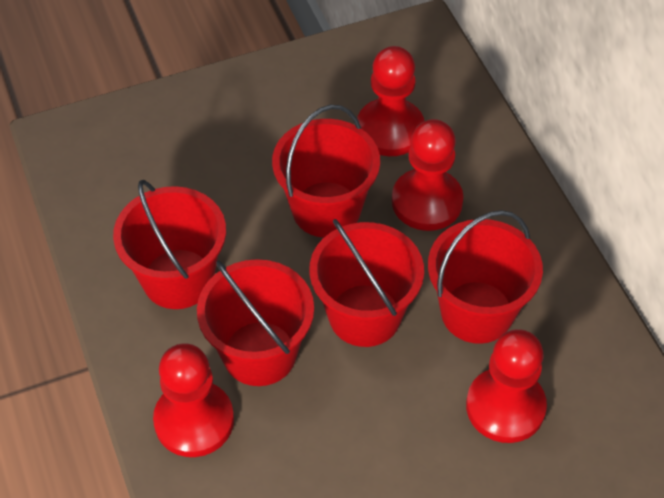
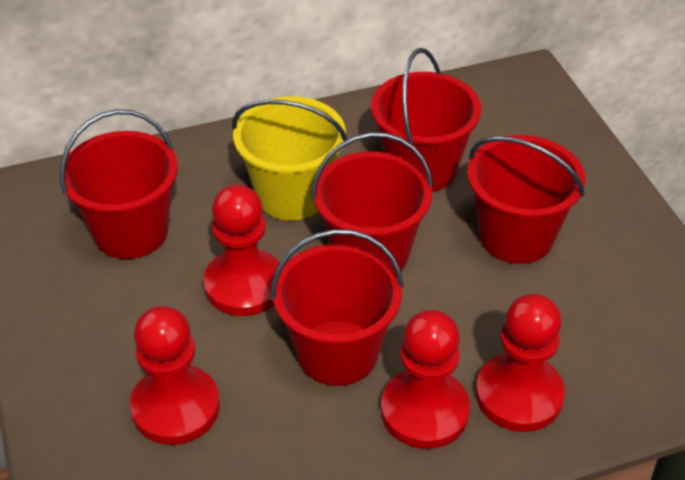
yellow bucket: none = 0 -> [232,96,347,221] = 1

